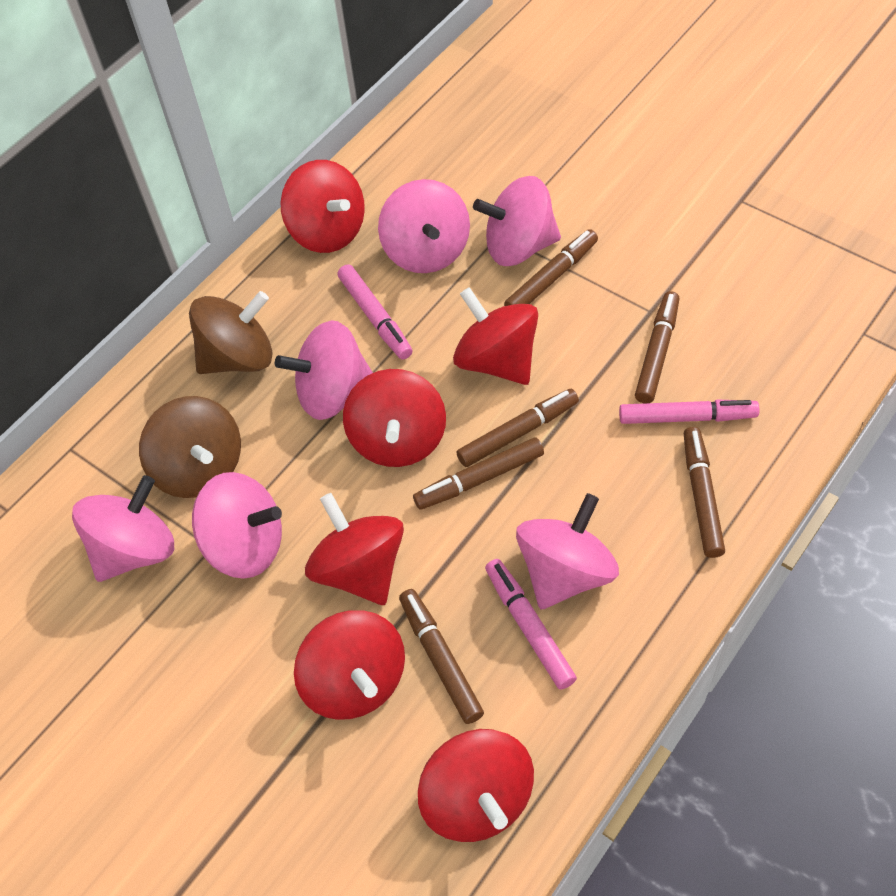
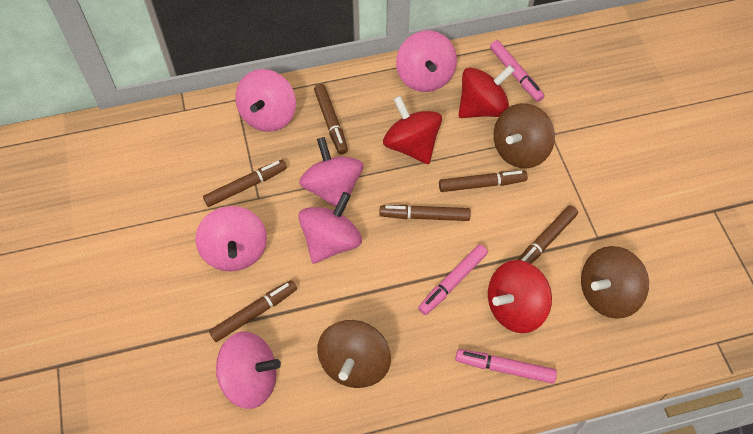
brown spinning top: [139,396,241,498] [189,291,273,374] = 2 -> [317,320,391,388] [494,103,555,168] [581,246,649,319] = 3
red spinning top: [281,160,365,253] [294,610,405,720] [305,493,404,605] [343,369,446,467] [418,729,534,842] [453,287,538,385] = 6 -> [383,96,442,164] [458,65,515,118] [488,260,552,333] = 3

